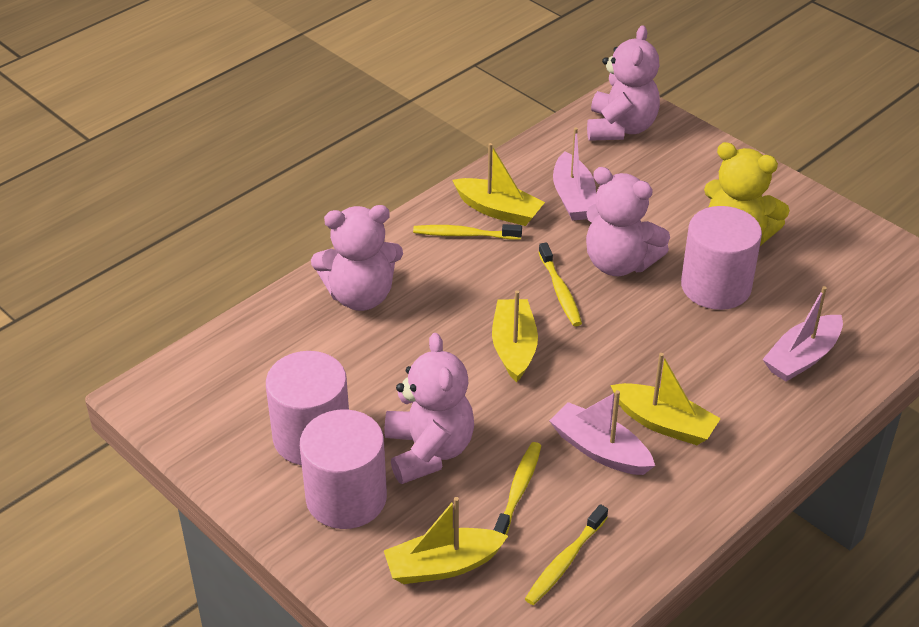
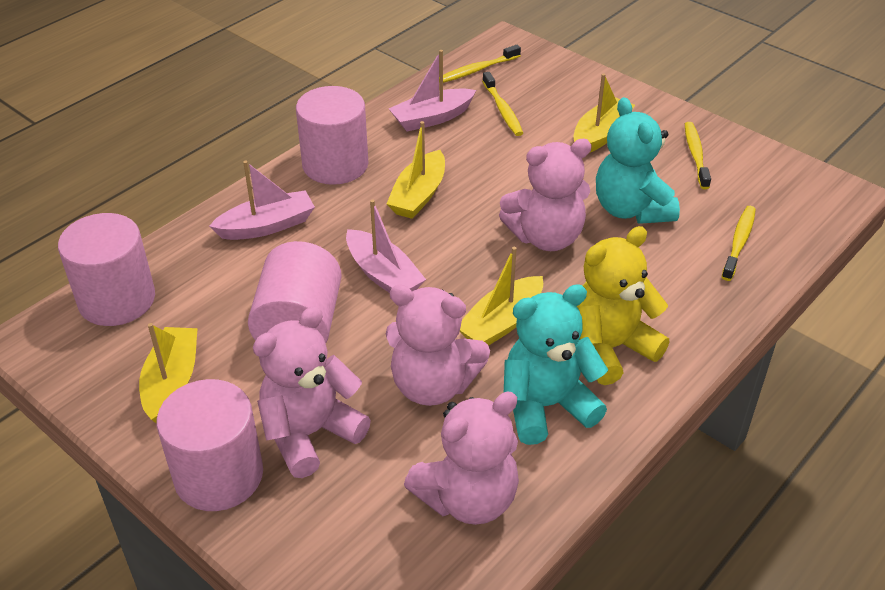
pink cylinder: [266,351,349,465] [300,409,387,529] [681,206,762,310] = 3 -> [58,213,155,326] [156,379,263,511] [248,241,342,343] [296,86,369,185] = 4
turquoise teddy bear: none = 0 -> [504,284,608,445] [596,97,680,224] = 2

